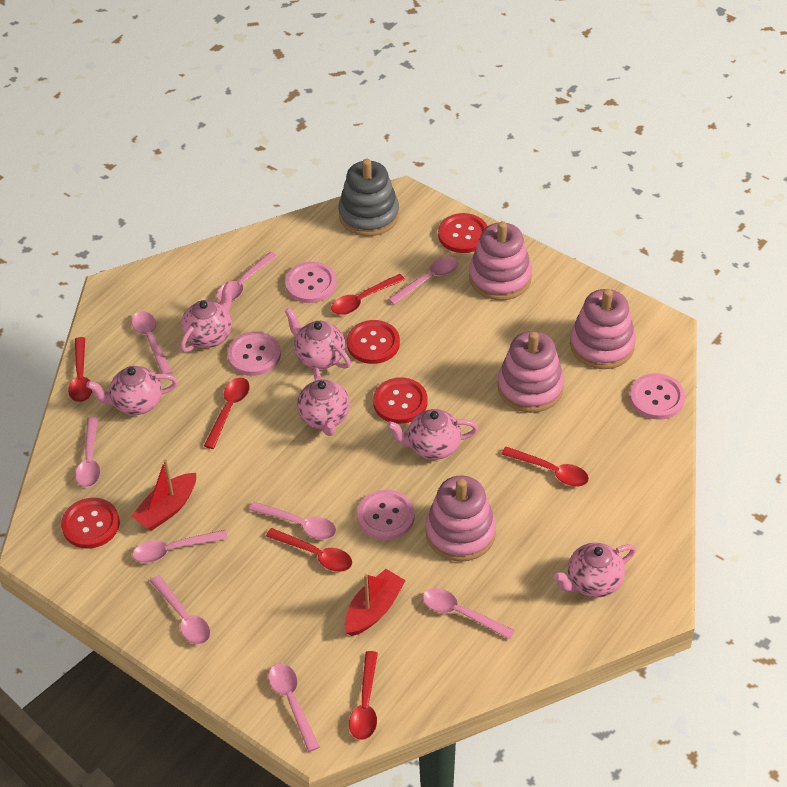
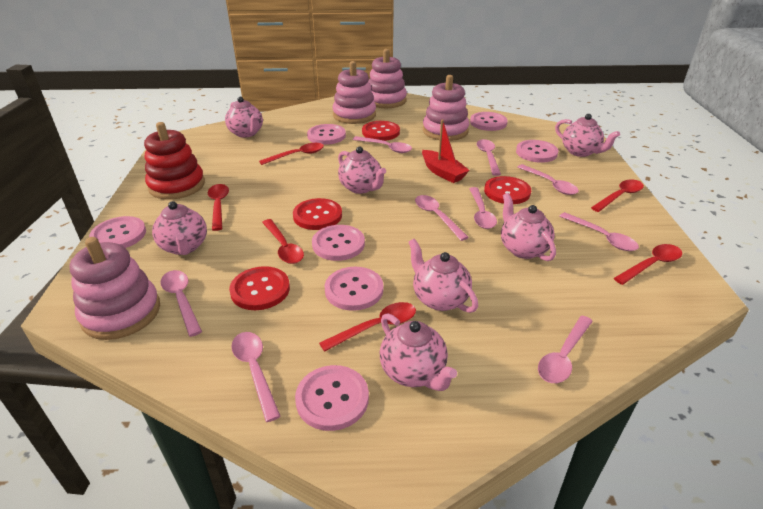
grey stacking toy: [338,159,399,236] = 1 -> none = 0
pink button: [227,331,281,376] [285,261,337,303] [357,490,415,540] [630,373,685,420] = 4 -> [89,216,146,248] [295,365,369,431] [307,124,346,145] [312,225,365,261] [325,267,383,311] [470,112,508,131] [516,140,558,163] = 7
pink teapot: [86,366,178,415] [180,282,233,352] [285,308,351,369] [297,367,350,436] [387,409,478,460] [553,543,636,598] = 6 -> [152,201,207,255] [225,97,263,138] [338,146,386,194] [380,313,457,391] [409,239,478,313] [501,193,556,261] [555,114,620,157] = 7
red boat: [131,459,196,530] [345,569,406,636] = 2 -> [422,119,470,183] = 1
red stacking toy: none = 0 -> [144,122,205,200] = 1

